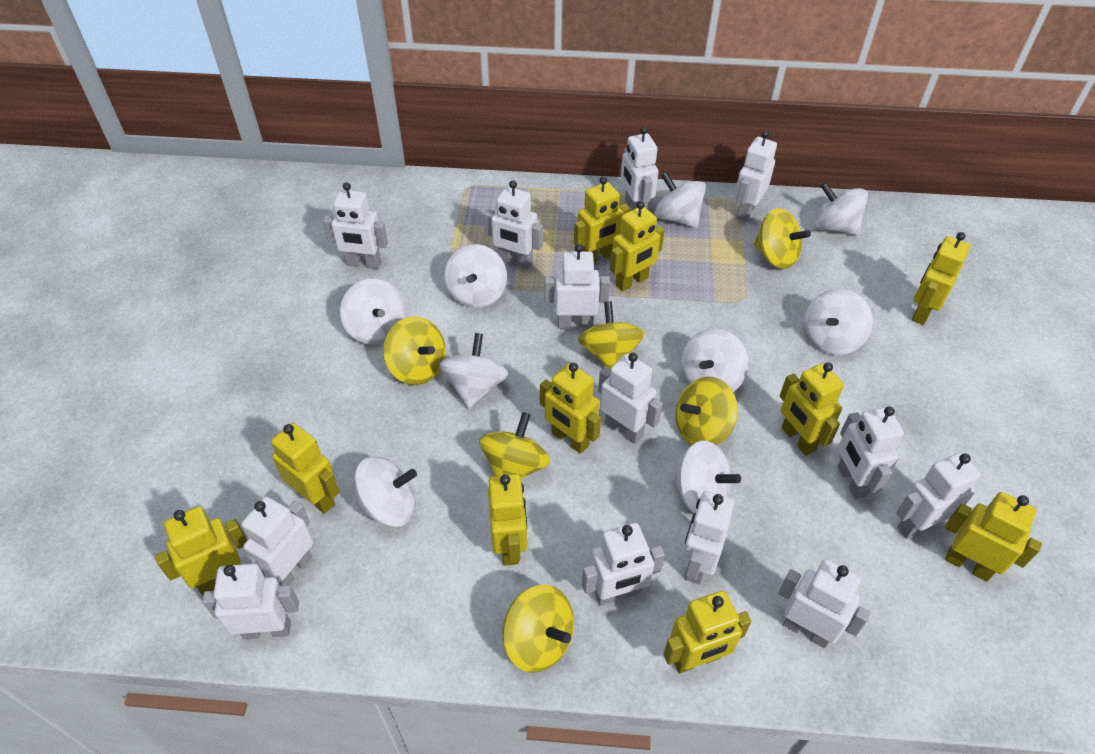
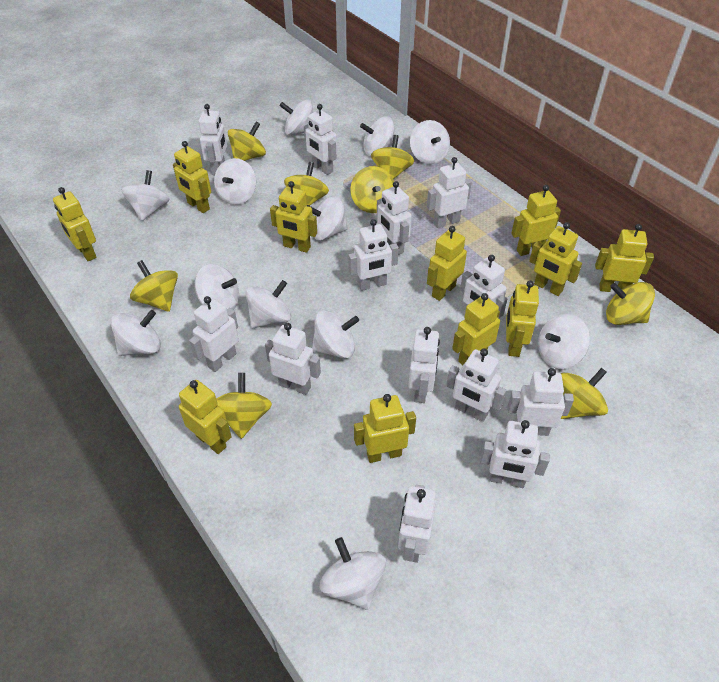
white spinning top: [340,279,406,345] [354,457,417,527] [439,333,508,409] [444,244,507,308] [655,172,706,228] [672,441,741,513] [681,329,749,392] [804,289,873,355] [814,182,868,235] = 9 -> [111,310,161,356] [122,170,170,221] [195,264,239,310] [214,158,256,205] [246,280,291,328] [280,99,313,135] [307,196,348,240] [312,310,359,359] [320,537,386,610] [360,116,394,156] [410,120,450,164] [538,314,590,369] = 12
yellow robot: [155,506,247,595] [271,423,340,514] [488,474,527,566] [540,362,601,454] [574,176,630,263] [610,201,665,291] [663,591,751,673] [780,362,844,455] [912,232,971,325] [945,492,1042,581] = 10 -> [53,187,97,261] [173,141,211,213] [179,380,232,454] [270,181,317,253] [354,394,416,463] [427,226,467,301] [452,293,500,365] [506,281,539,357] [511,185,561,256] [529,222,582,296] [595,224,654,292] = 11
yellow spinning top: [383,317,446,385] [479,412,550,479] [502,585,574,673] [578,301,645,369] [676,377,738,445] [754,208,811,269] = 6 -> [130,260,178,312] [216,373,272,439] [228,122,266,161] [284,162,329,206] [350,166,394,213] [371,135,414,179] [561,368,608,419] [606,282,655,325] = 8

